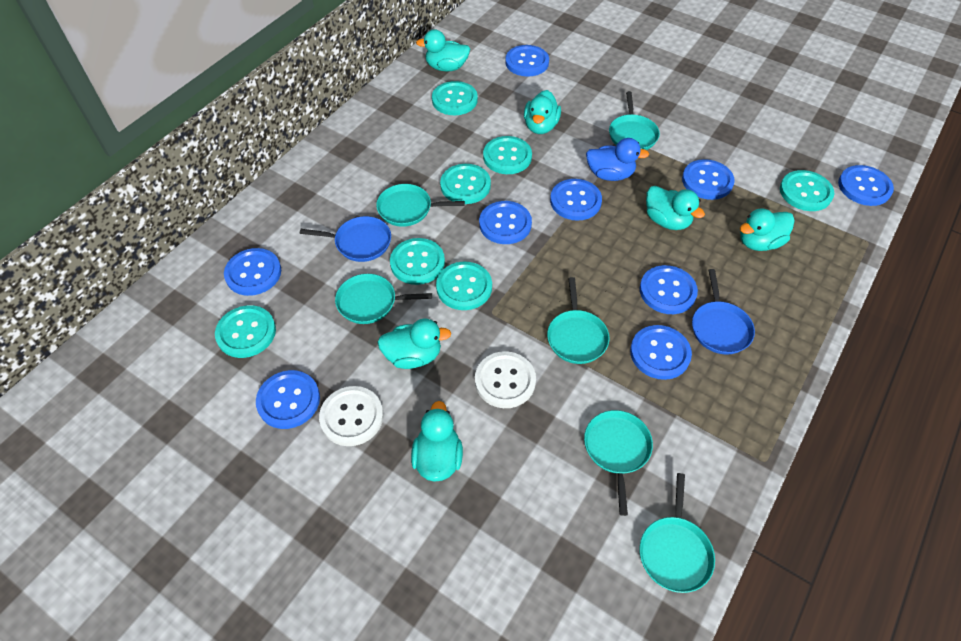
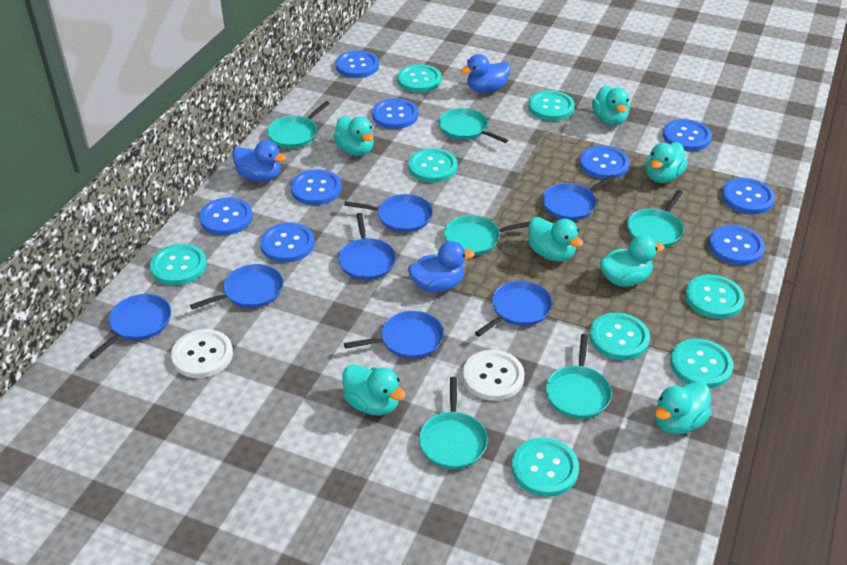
blue duck: [586,138,649,181] = 1 -> [232,140,286,182] [408,241,475,293] [461,54,510,93] = 3
blue pan: [300,216,391,262] [692,269,755,355] = 2 -> [89,294,171,359] [190,264,283,310] [338,213,396,280] [344,194,433,232] [344,311,444,359] [475,281,552,337] [542,174,617,221] = 7
turquoise button: [215,305,276,358] [390,238,445,285] [432,81,478,115] [436,262,492,310] [440,164,491,204] [483,136,532,174] [780,170,834,211] = 7 -> [150,244,207,285] [397,64,442,93] [408,148,458,182] [512,437,579,497] [528,91,575,121] [589,313,650,360] [670,339,733,388] [685,275,744,319] = 8
turquoise duck: [377,318,451,369] [411,401,463,482] [416,29,470,71] [524,90,561,134] [646,186,705,230] [740,209,795,251] = 6 -> [333,116,374,156] [342,364,406,415] [528,217,583,262] [592,85,630,125] [599,235,665,287] [646,142,688,183] [655,381,712,434] = 7

